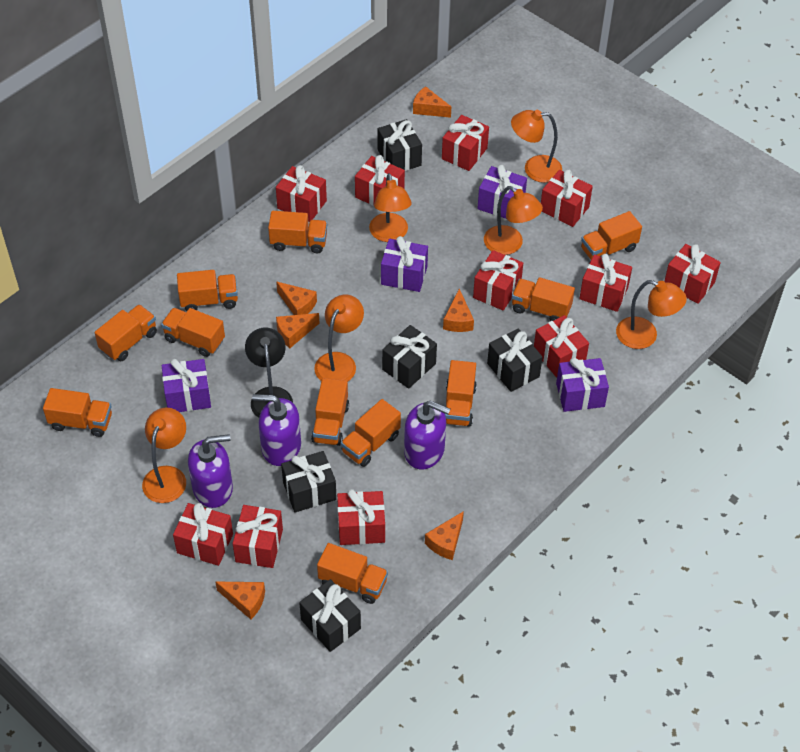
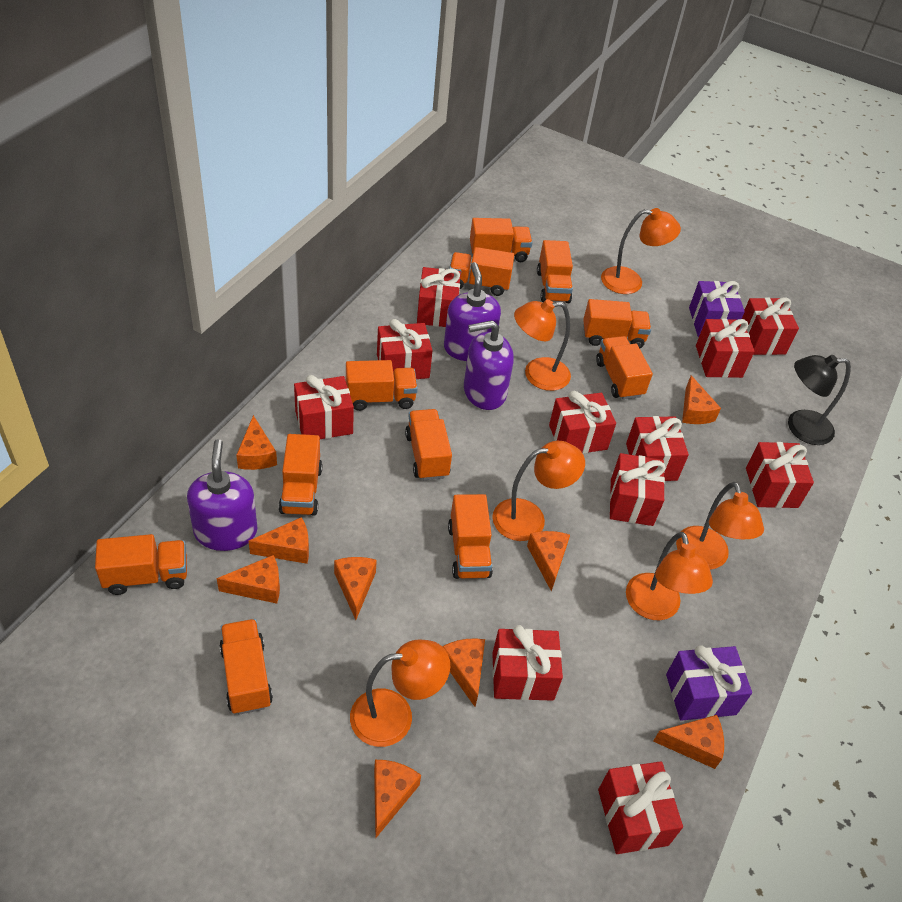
black gift: [281,451,337,513] [299,579,361,652] [378,119,422,171] [382,325,437,389] [487,328,543,392] = 5 -> none = 0
orange cheese: [216,582,265,619] [276,282,317,315] [276,313,319,348] [413,86,451,118] [425,511,464,560] [443,288,474,332] = 6 -> [217,555,280,604] [236,415,277,470] [248,517,309,564] [334,557,377,620] [374,760,421,839] [442,639,485,707] [527,531,570,591] [653,715,724,769] [682,375,721,424] = 9
purple gift: [162,359,211,412] [381,236,428,292] [477,165,527,219] [556,357,609,412] = 4 -> [666,645,752,721] [689,281,745,337] = 2

